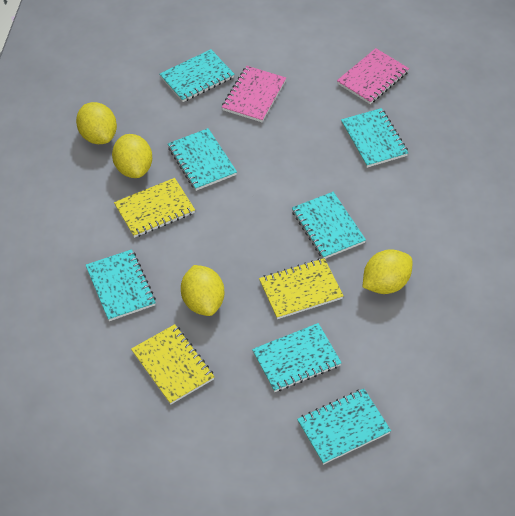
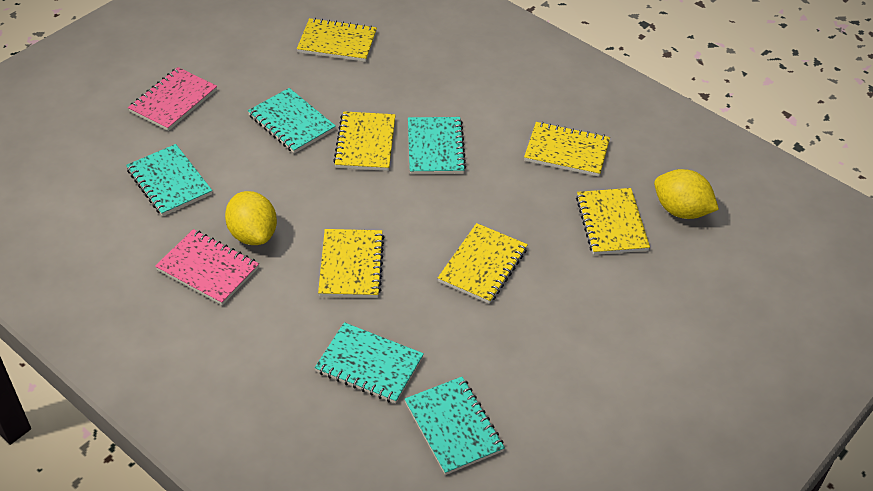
turquoise notebook: [86,249,156,321] [160,49,235,102] [168,128,237,191] [252,323,342,392] [292,192,366,259] [297,389,391,465] [341,108,408,168] = 7 -> [126,144,212,216] [248,88,336,153] [315,322,424,404] [405,377,505,475] [408,117,466,174] = 5
yellow lemon: [76,102,117,144] [112,134,152,178] [181,265,224,316] [363,249,413,294] = 4 -> [225,191,277,245] [654,169,719,219] = 2
yellow notebook: [114,178,195,238] [131,324,215,405] [259,258,344,319] = 3 -> [297,18,377,62] [318,229,384,298] [333,111,395,171] [438,223,528,304] [524,122,610,177] [576,188,650,255] = 6

